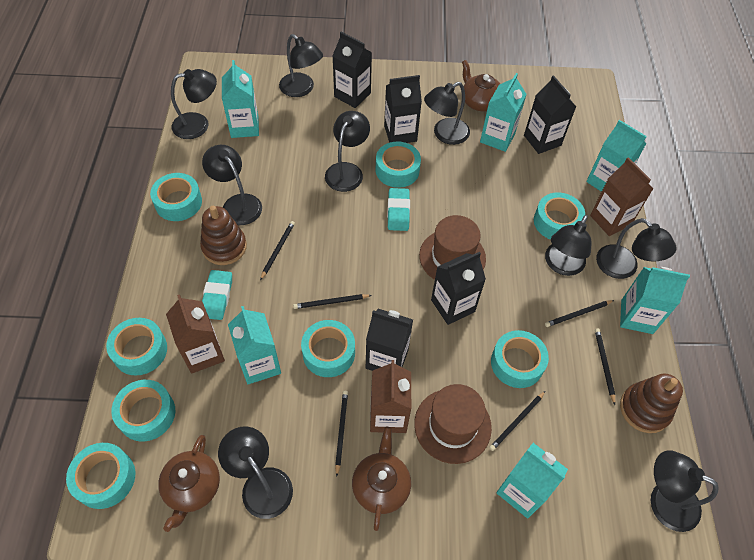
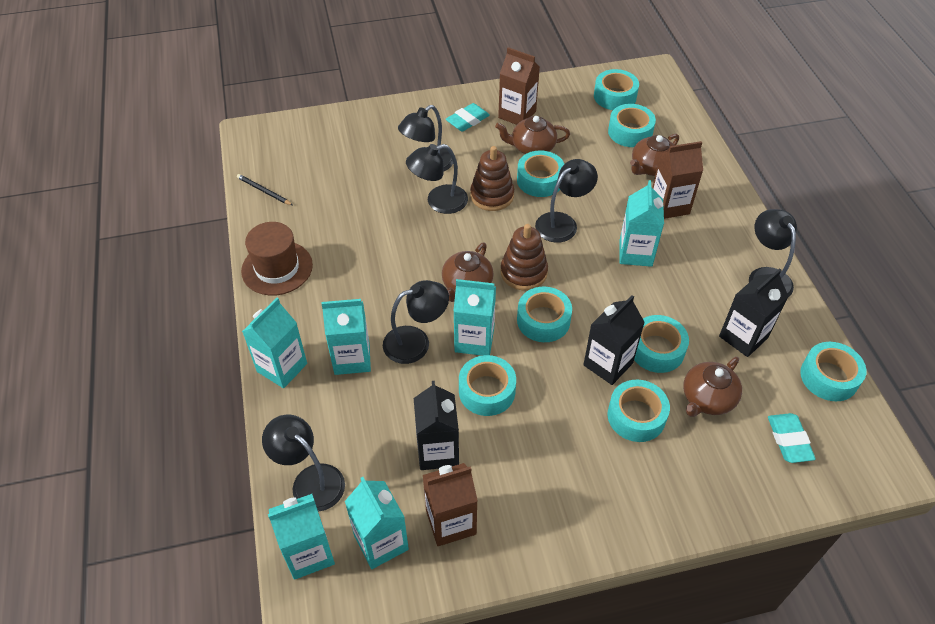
black carton: [333,32,372,108] [366,309,413,371] [384,75,422,143] [431,252,486,325] [524,75,576,154] = 5 -> [414,381,459,470] [583,295,645,385] [719,268,789,357] = 3
black lamp: [171,69,217,139] [202,145,262,225] [218,426,293,519] [279,34,323,97] [325,111,370,192] [424,82,470,145] [545,215,592,276] [596,218,677,279] [651,450,719,532] = 9 -> [262,415,345,512] [383,280,449,364] [398,105,453,172] [406,144,468,214] [535,159,598,243] [749,209,797,297] = 6
black pencil: [260,221,295,280] [293,294,372,309] [335,391,348,476] [489,391,545,451] [545,300,614,327] [595,328,615,405] = 6 -> [237,174,293,205] = 1
brown hat: [414,384,492,464] [419,215,486,280] = 2 -> [241,222,313,296] = 1
brown teapot: [158,435,220,532] [352,427,411,531] [462,60,500,111] = 3 -> [442,243,494,302] [495,116,570,154] [630,134,679,176] [683,357,742,417] = 4

